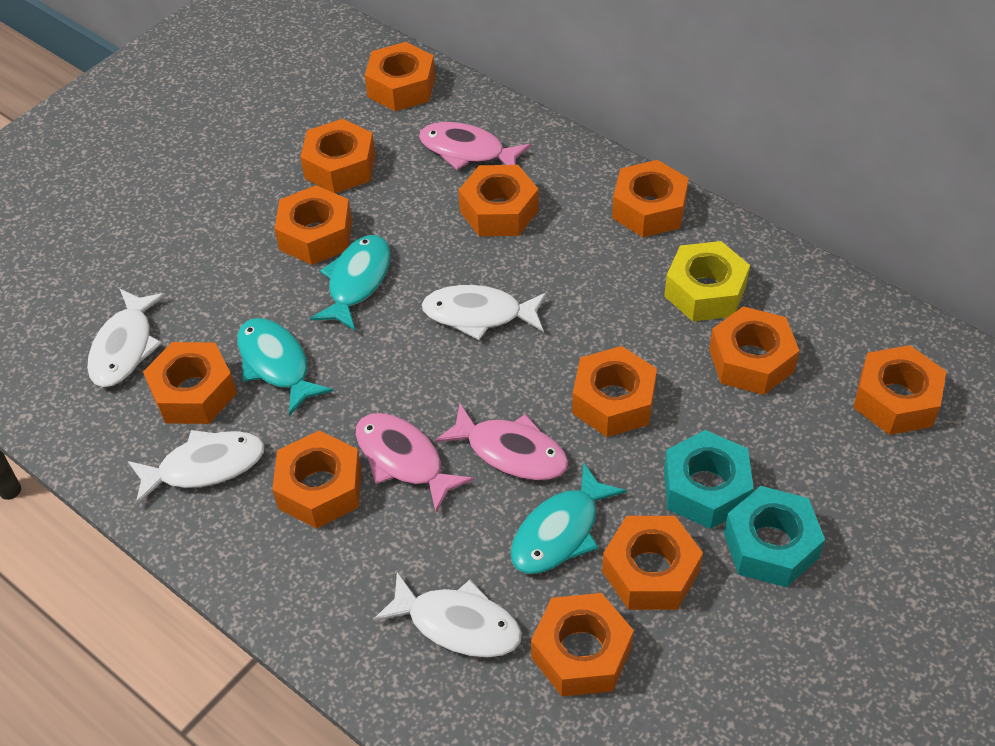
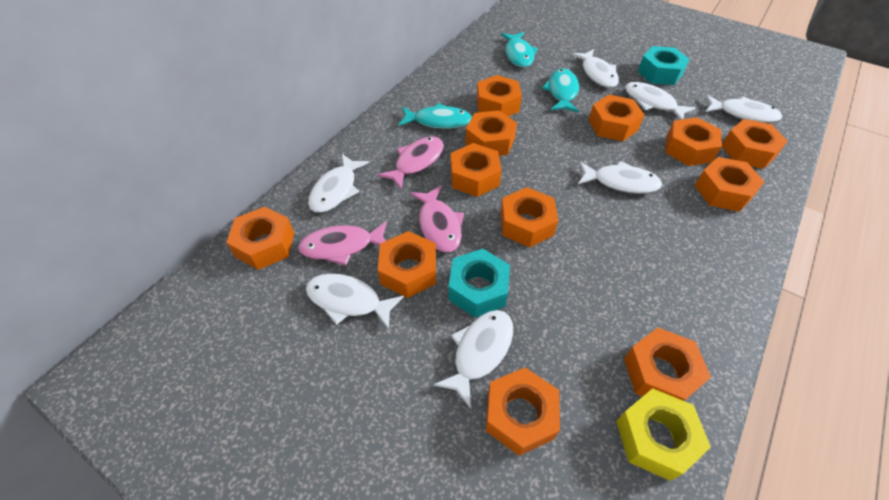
white fish: [87,289,166,387] [128,430,265,506] [373,572,522,658] [422,285,547,340] = 4 -> [306,274,404,330] [308,154,369,213] [433,310,513,409] [571,49,619,88] [578,161,662,194] [625,82,696,120] [705,94,782,123] = 7

